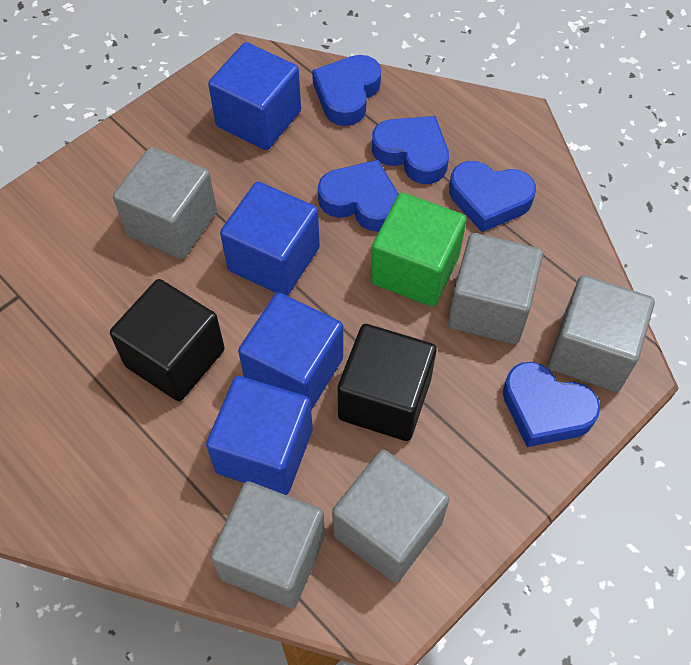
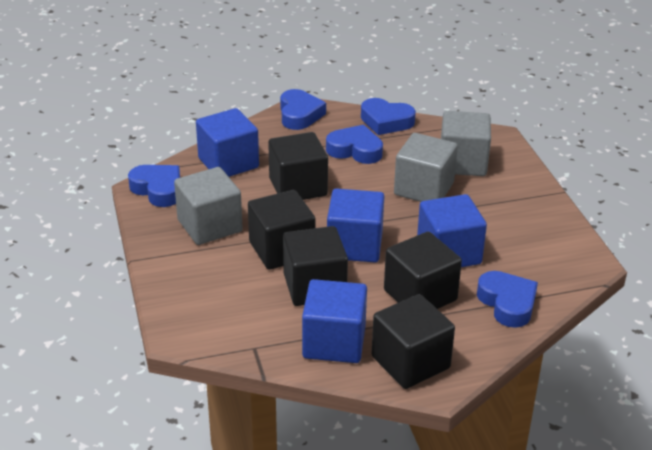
black cube: [110,279,225,401] [338,324,437,441] = 2 -> [248,190,315,270] [268,132,328,200] [283,226,348,306] [372,294,455,389] [384,231,462,309] = 5
green cube: [371,193,466,307] = 1 -> none = 0
grey cube: [113,147,217,259] [211,481,325,608] [332,450,450,583] [448,233,543,344] [548,275,655,392] = 5 -> [174,167,243,245] [394,133,458,202] [441,111,491,176] = 3

